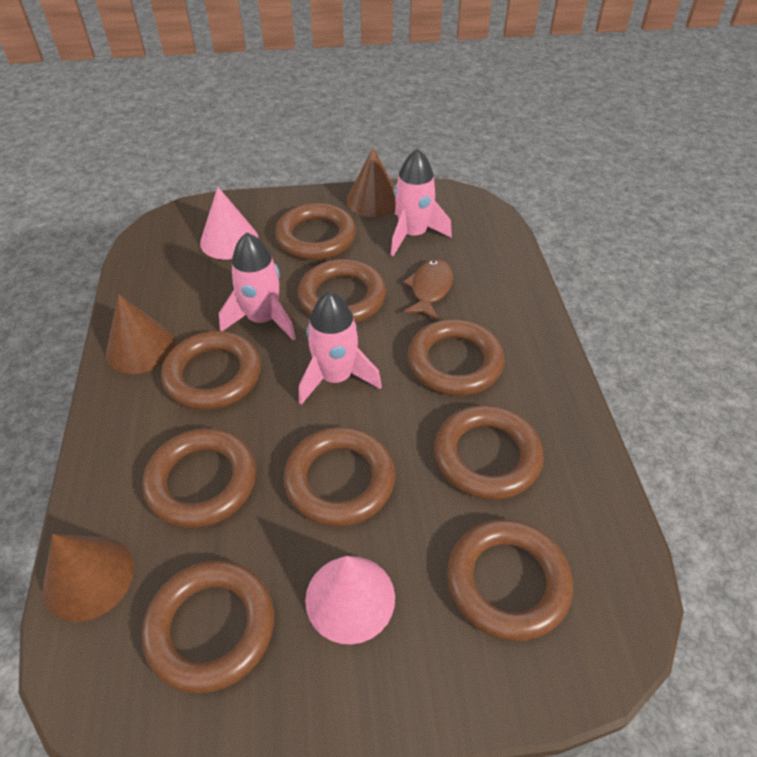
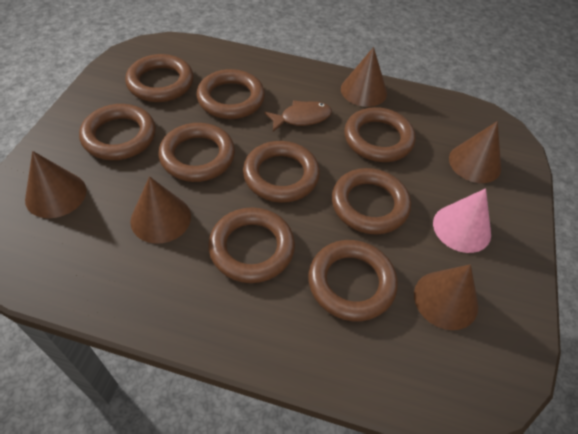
brown cone: [43,534,134,622] [106,294,175,374] [346,147,396,217] = 3 -> [25,151,87,218] [130,176,191,244] [341,47,387,107] [414,264,478,330] [449,121,501,183] = 5
pink cone: [200,187,259,260] [305,556,395,645] = 2 -> [433,188,491,253] = 1
pink rocket: [219,232,296,341] [299,291,382,405] [391,149,452,256] = 3 -> none = 0

